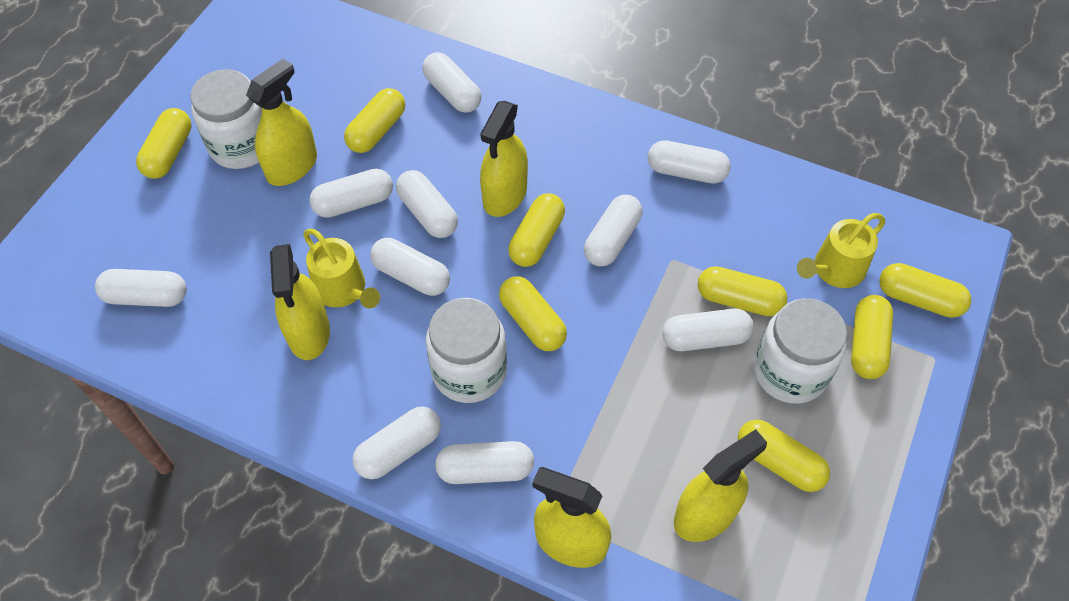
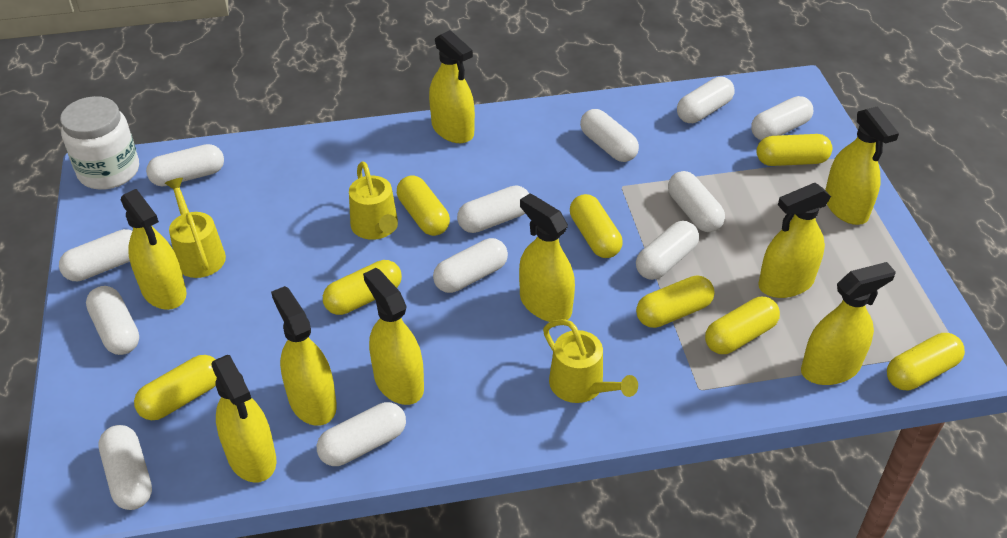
white capsule: [95,269,187,307] [309,169,393,218] [352,406,441,479] [370,238,450,296] [396,170,458,238] [422,52,482,113] [435,441,534,484] [584,195,642,266] [648,140,731,184] [662,309,754,351] = 10 -> [59,229,132,281] [86,286,139,355] [98,425,152,510] [146,144,224,186] [317,402,406,466] [433,238,508,293] [457,185,529,233] [580,109,639,162] [636,221,699,280] [668,171,725,232] [677,77,735,123] [751,96,813,140] = 12
white jar: [191,69,262,169] [426,298,507,403] [754,298,847,404] = 3 -> [60,96,139,190] = 1
yellow spray bottle: [246,59,317,186] [270,244,330,360] [480,101,528,217] [532,467,611,568] [674,429,767,542] = 5 -> [121,189,186,310] [211,355,276,483] [271,286,337,426] [363,268,424,405] [429,30,475,143] [519,193,575,322] [758,183,831,298] [801,262,896,385] [825,106,899,225] = 9
yellow watering can: [303,229,380,308] [797,213,885,288] = 2 -> [165,178,226,278] [349,161,398,240] [543,319,638,403] = 3

